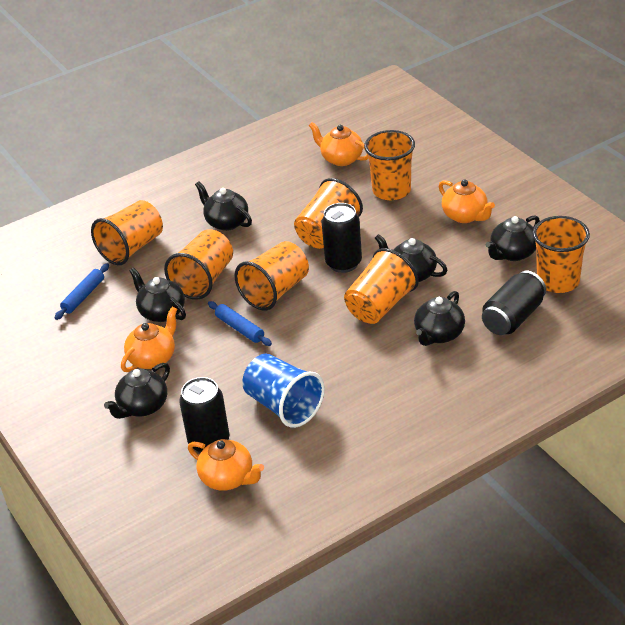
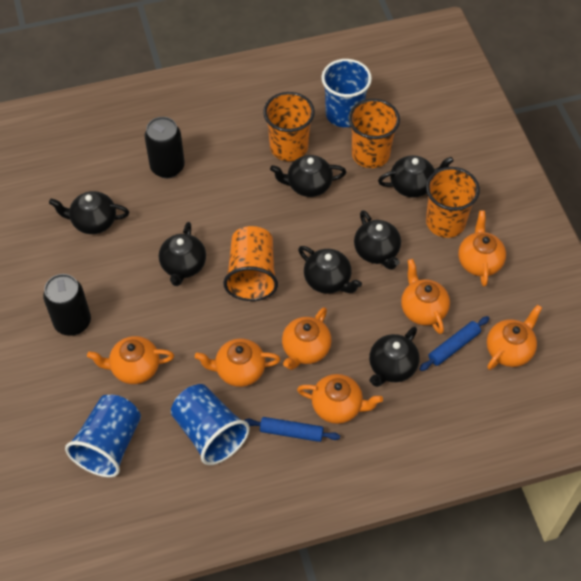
black can: [179,377,229,453] [322,203,362,273] [482,271,546,335] = 3 -> [43,274,91,336] [144,117,185,178] = 2
black teapot: [104,363,170,419] [129,267,186,322] [195,181,252,231] [375,234,447,282] [414,291,465,346] [486,215,540,261] = 6 -> [49,191,129,234] [159,222,206,286] [270,155,346,197] [298,246,362,294] [354,210,401,270] [369,327,419,387] [378,155,454,198] = 7
blue cup: [242,354,325,428] = 1 -> [65,395,141,477] [171,384,250,465] [321,59,372,127] = 3
orange cup: [91,200,163,265] [164,229,233,300] [234,241,309,311] [294,178,363,249] [344,248,419,324] [364,130,415,200] [533,216,590,293] = 7 -> [223,226,278,301] [263,92,315,161] [349,99,400,168] [426,167,480,238] = 4
orange teapot: [121,307,177,372] [188,439,264,491] [309,122,368,166] [439,180,495,223] = 4 -> [87,336,174,384] [195,338,281,387] [282,307,332,370] [297,374,383,424] [401,259,450,334] [458,211,506,287] [487,305,542,370] = 7

